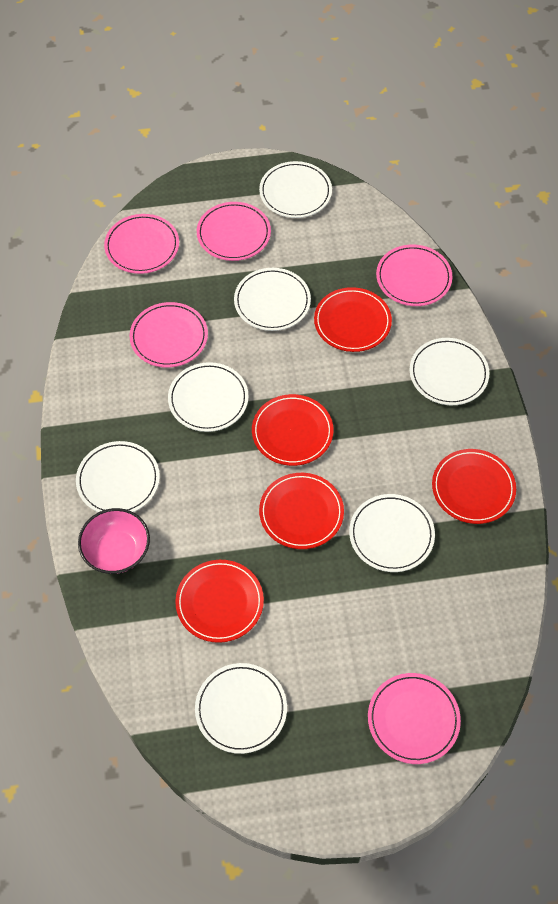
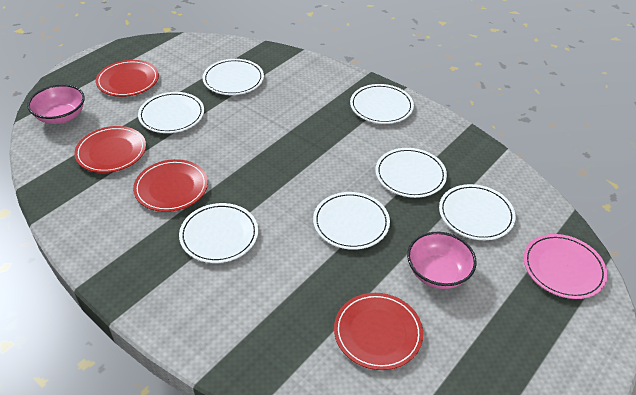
pink bowl: [78,508,150,574] = 1 -> [27,85,85,124] [407,232,477,289] = 2
pink plate: [104,214,179,274] [129,302,208,368] [197,202,271,261] [368,673,461,764] [376,245,453,306] = 5 -> [523,234,608,299] = 1
red plate: [175,560,264,643] [252,394,334,466] [259,473,344,549] [314,287,392,352] [432,449,516,524] = 5 -> [74,126,146,173] [96,60,159,97] [133,159,208,212] [334,293,423,370] = 4

